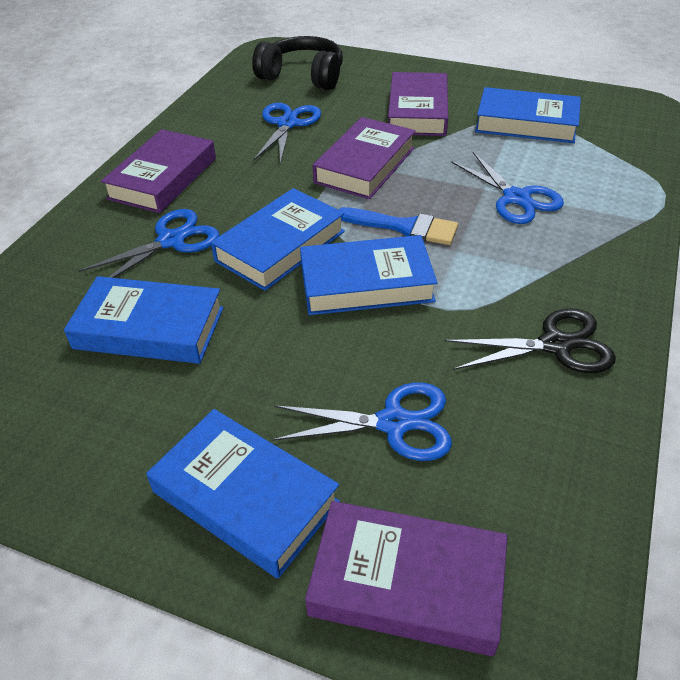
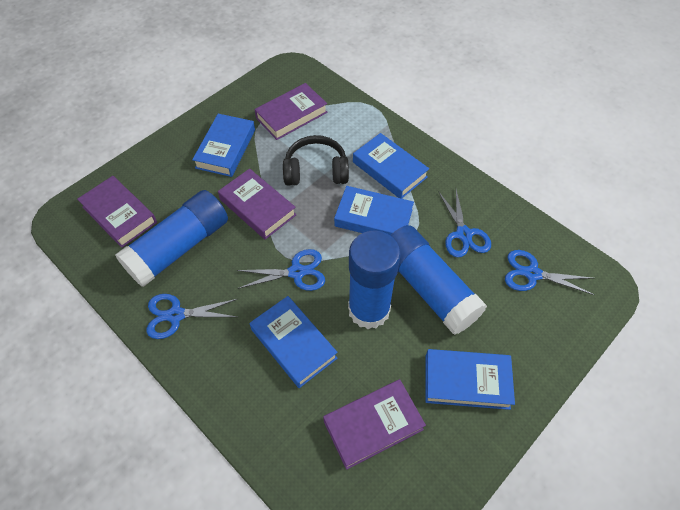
black scissors: [445,308,616,373] = 1 -> none = 0
blue brush: [338,207,458,245] = 1 -> none = 0
blue glue stick: none = 0 -> [115,190,228,287] [348,231,401,329] [390,225,487,335] = 3

